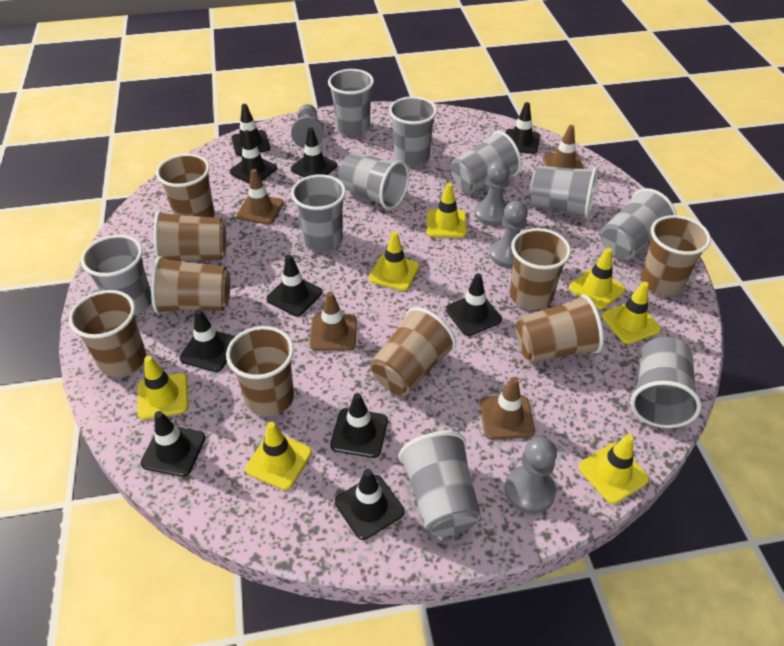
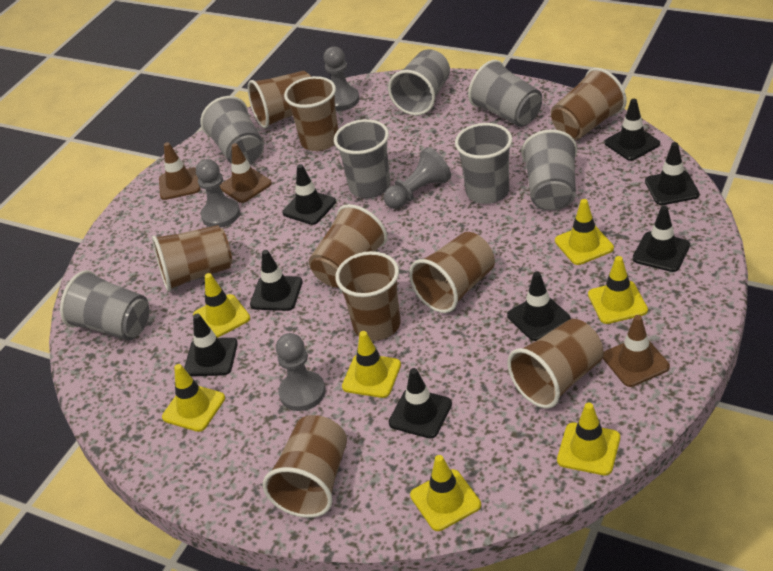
black traffic cone: [141,411,206,477] [180,309,235,372] [230,130,277,184] [231,104,270,156] [266,255,322,316] [291,127,338,177] [330,393,388,458] [335,469,404,540] [446,273,502,336] [505,102,540,154] = 10 -> [184,314,238,376] [250,250,302,311] [282,164,336,225] [389,368,452,439] [507,271,571,341] [605,99,660,161] [633,206,690,272] [645,142,700,205] = 8
brown traffic cone: [237,169,284,225] [310,292,357,351] [480,377,535,440] [543,125,584,169] = 4 -> [159,142,200,200] [220,143,272,203] [603,315,670,387] = 3
grey cup: [81,235,152,315] [291,174,346,251] [328,69,374,136] [339,152,409,210] [389,96,437,166] [398,431,481,537] [451,131,521,194] [529,166,598,218] [600,188,677,260] [631,337,701,428] = 10 -> [60,270,149,340] [201,96,264,164] [334,119,391,198] [388,49,450,116] [455,123,513,204] [468,60,542,127] [521,130,577,210] = 7

